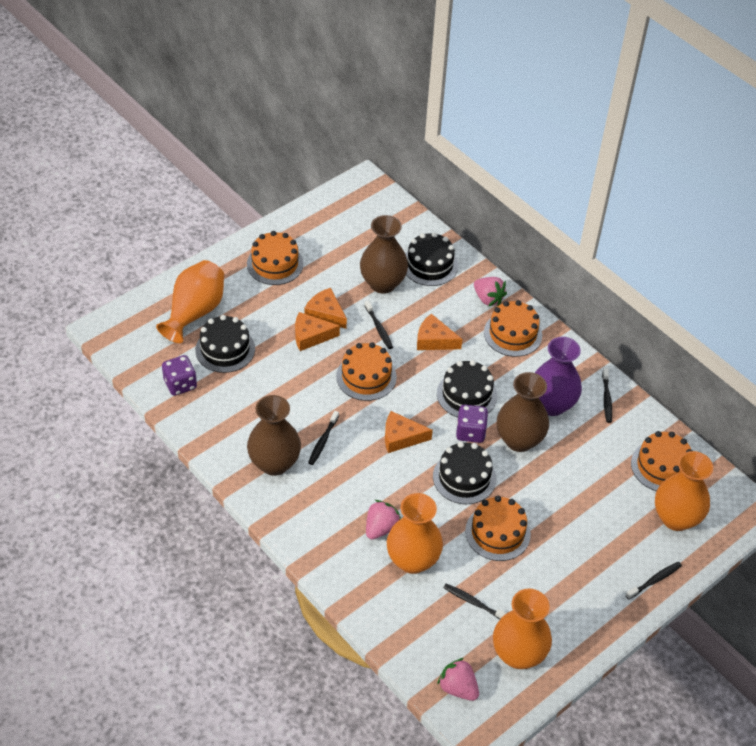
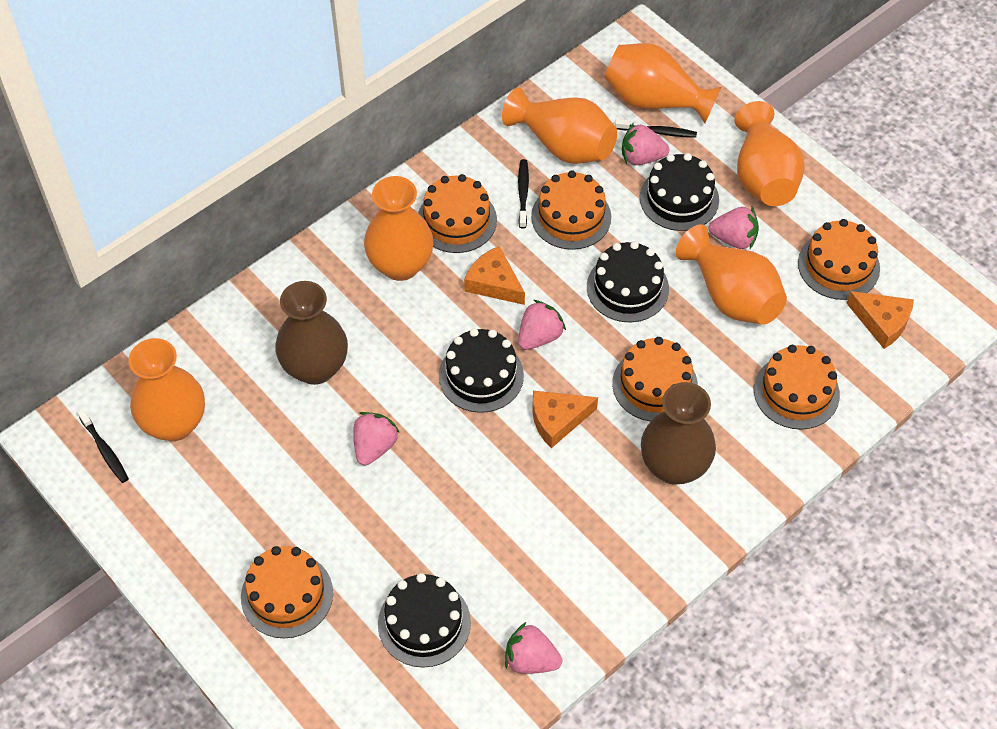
black toothbrush: [308,411,339,465] [364,300,393,349] [443,584,506,619] [602,368,612,423] [625,562,682,600] = 5 -> [77,409,129,483] [518,159,529,228] [615,119,697,138] = 3
brown vase: [247,395,301,476] [360,215,408,294] [497,372,549,452] = 3 -> [275,281,348,385] [641,382,716,485] = 2
orange cake: [247,231,304,285] [336,342,397,401] [465,496,531,561] [484,300,542,357] [631,431,692,491] = 5 -> [241,546,333,638] [418,174,497,253] [531,170,611,250] [612,337,698,422] [754,345,840,430] [798,219,880,300] = 6
orange cheese: [295,312,340,351] [304,288,347,329] [385,411,433,453] [417,313,462,350] = 4 -> [464,246,525,305] [532,391,598,448] [847,291,914,349] = 3
orange vase: [156,260,224,343] [387,493,443,574] [493,588,552,669] [655,451,713,531] = 4 -> [128,338,205,441] [364,176,433,281] [502,88,617,164] [605,43,721,123] [676,224,787,325] [735,101,805,206] = 6
pink strawberry: [366,500,401,540] [437,658,479,701] [474,277,507,307] = 3 -> [353,412,400,465] [505,622,562,674] [518,300,566,350] [622,123,669,165] [709,207,759,249] = 5
purple dice: [162,355,197,396] [456,404,488,443] = 2 -> none = 0
purple vase: [535,337,582,416] = 1 -> none = 0

